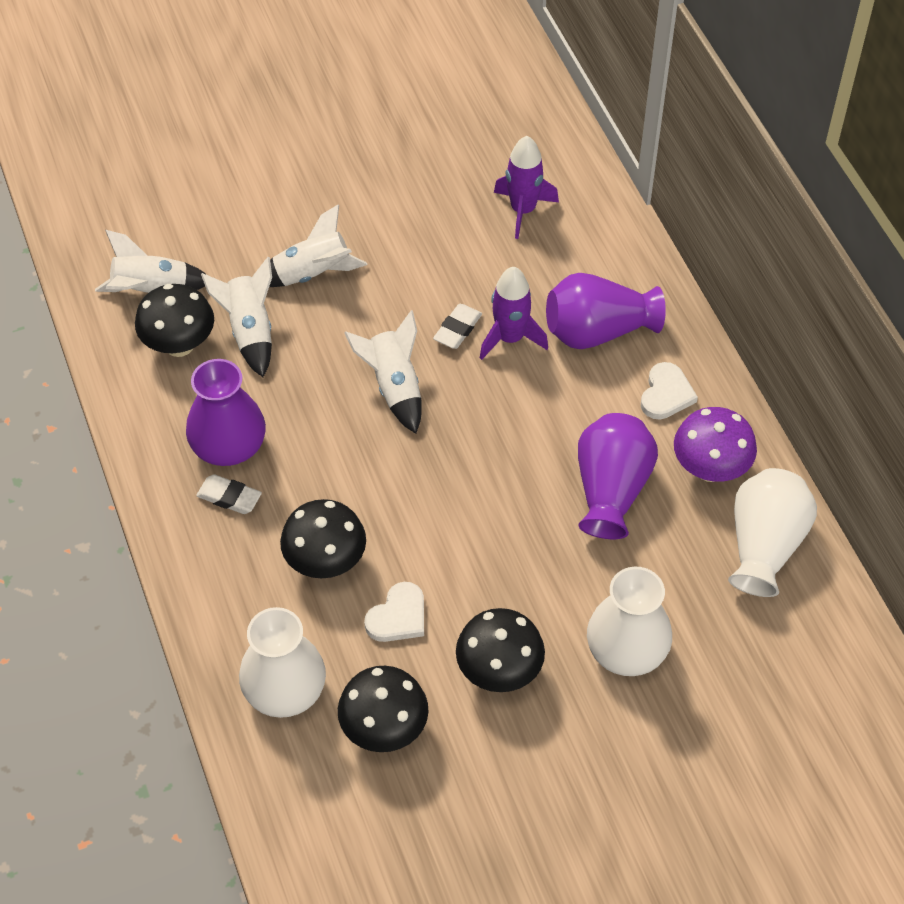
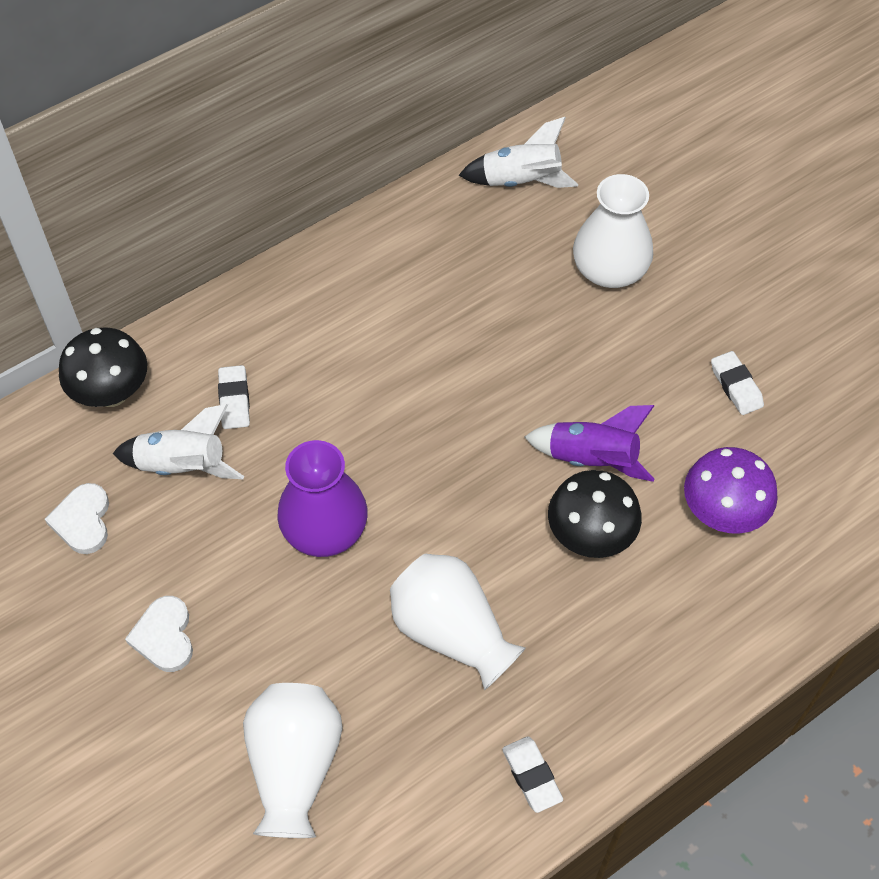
black mushroom: [135,284,214,357] [280,499,366,578] [338,666,429,752] [456,608,545,692] = 4 -> [59,327,147,407] [548,470,642,558] = 2
purple rocket: [480,267,548,360] [494,136,559,239] = 2 -> [525,405,654,482] = 1
purple vase: [186,359,266,466] [546,273,666,349] [578,413,658,539] = 3 -> [277,440,368,557] = 1
white eraser: [196,474,262,514] [433,304,482,349] = 2 -> [218,365,250,429] [502,736,563,813] [711,351,764,415] = 3
white rocket: [95,230,207,293] [201,257,272,377] [269,204,368,287] [344,310,421,433] = 4 -> [112,404,244,479] [459,117,578,188] = 2

